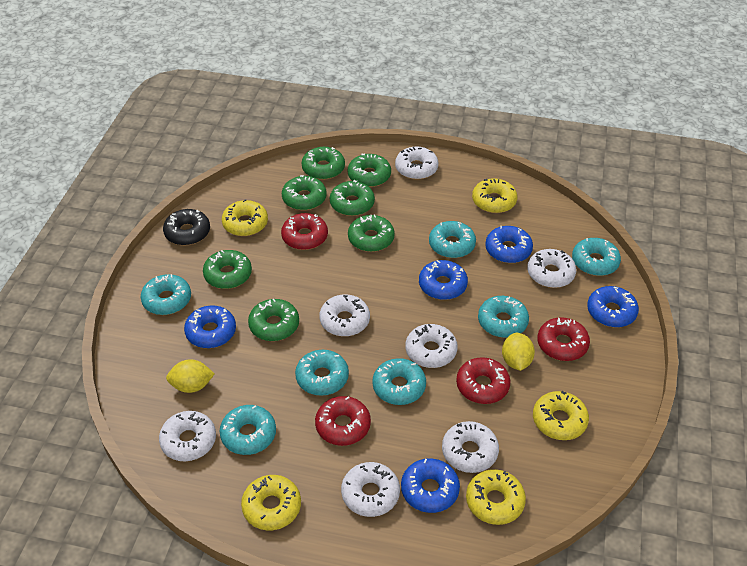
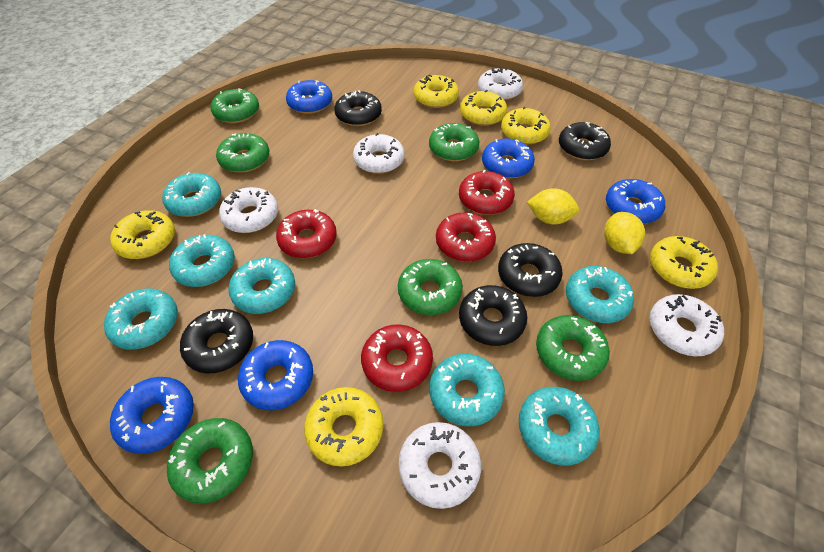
black donut: [163,209,210,245] = 1 -> [180,309,253,374] [334,90,382,126] [459,285,527,346] [498,243,563,297] [559,122,611,160] = 5
green donut: [203,250,252,289] [248,299,299,341] [282,175,326,210] [302,147,345,180] [330,180,375,216] [348,153,391,187] [348,215,395,252] = 7 -> [167,418,253,503] [211,88,259,123] [216,133,269,173] [398,259,463,315] [429,123,479,161] [536,315,610,381] = 6
white donut: [159,411,216,461] [319,294,370,337] [341,462,400,517] [395,147,438,180] [406,324,458,368] [442,421,499,473] [527,249,576,288] = 7 -> [219,187,278,233] [353,133,405,174] [398,422,481,509] [478,68,523,100] [649,294,724,356] = 5
yellow donut: [222,199,268,236] [241,475,301,530] [466,469,526,525] [472,178,517,213] [533,391,589,440] = 5 -> [110,210,175,259] [304,387,383,466] [414,75,459,108] [460,90,507,126] [501,107,551,145] [650,236,718,289] = 6

